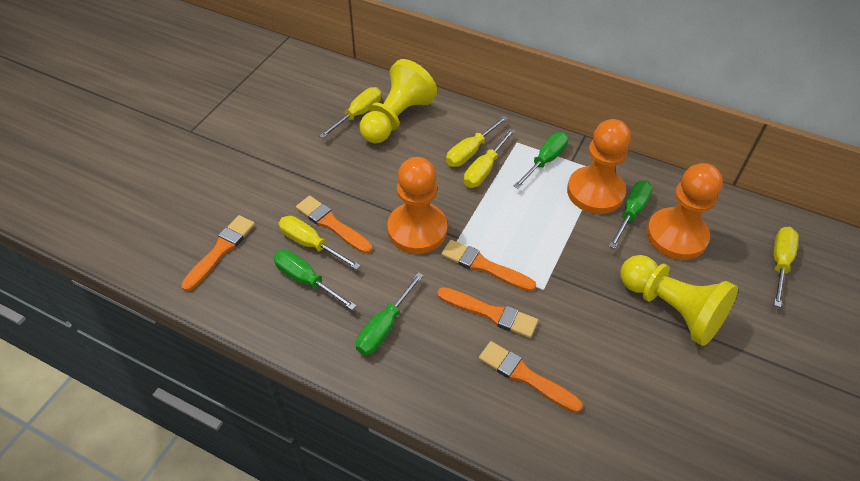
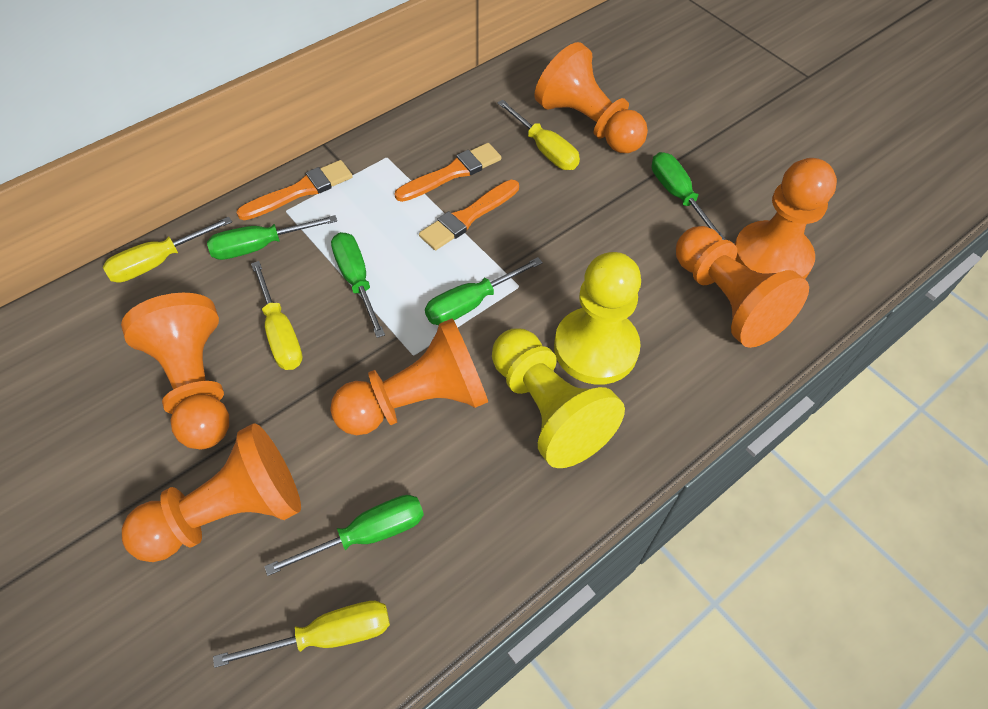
green screwdriver: [273,250,357,310] [356,272,424,355] [514,132,569,189] [609,180,653,249] = 4 -> [207,215,337,260] [264,495,424,576] [331,232,385,338] [425,257,543,325] [652,152,725,240] = 5
orange brush: [181,215,255,291] [296,196,372,254] [437,287,538,338] [441,240,536,292] [479,341,583,413] = 5 -> [236,160,353,220] [395,143,501,202] [419,180,519,250] = 3
orange pawn: [387,157,447,254] [567,119,631,214] [647,163,723,260] = 3 -> [121,293,229,449] [122,423,301,562] [330,318,488,435] [535,42,648,153] [676,226,809,348] [735,158,837,279] = 6
yellow screwdriver: [279,216,361,270] [319,87,382,138] [446,116,508,167] [464,129,515,188] [773,227,799,308] = 5 -> [103,217,232,283] [213,601,390,668] [251,261,303,370] [497,100,580,170] = 4

